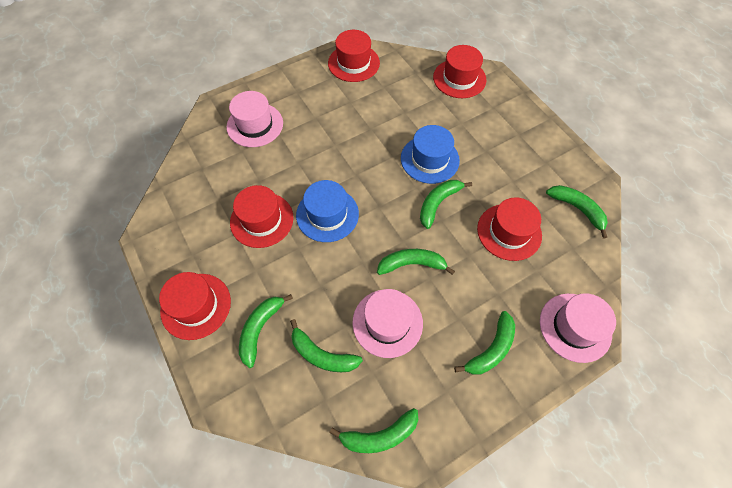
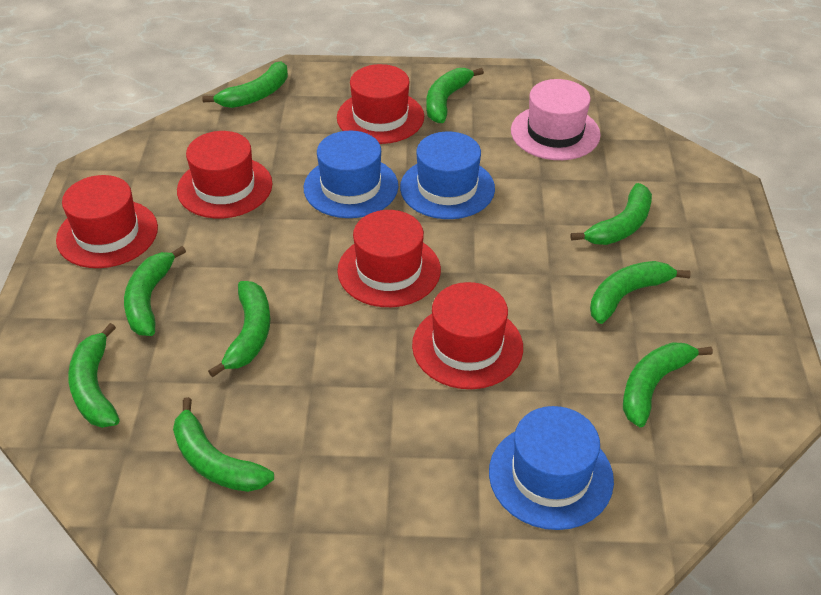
blue hat: [296,180,359,242] [401,125,460,184] = 2 -> [304,131,398,218] [400,132,495,219] [489,406,614,530] = 3
green banana: [239,294,293,368] [290,319,363,372] [329,408,418,453] [377,249,455,275] [420,180,472,229] [454,311,515,375] [546,185,608,238] = 7 -> [68,323,120,428] [124,246,186,336] [173,397,274,492] [202,62,288,108] [208,281,270,377] [426,68,484,123] [570,183,652,245] [590,261,691,324] [623,342,713,427] = 9
pink hat: [227,91,283,147] [352,289,423,358] [540,293,616,363] = 3 -> [511,79,601,160] = 1

